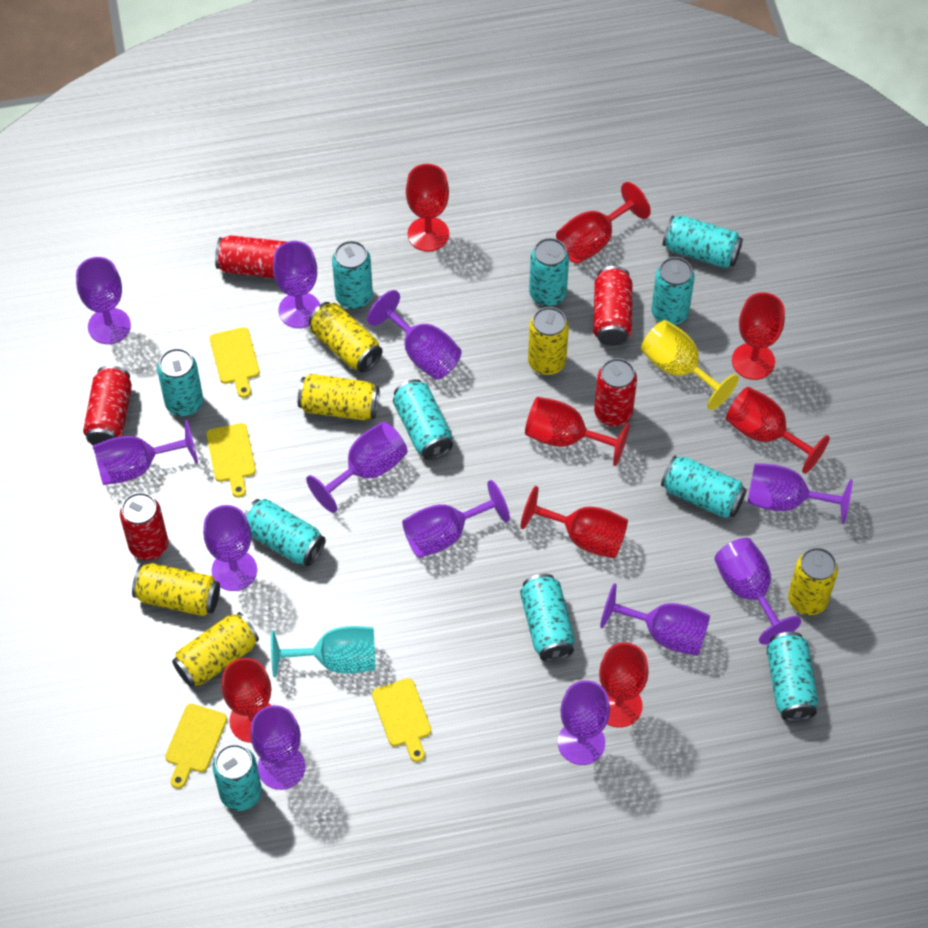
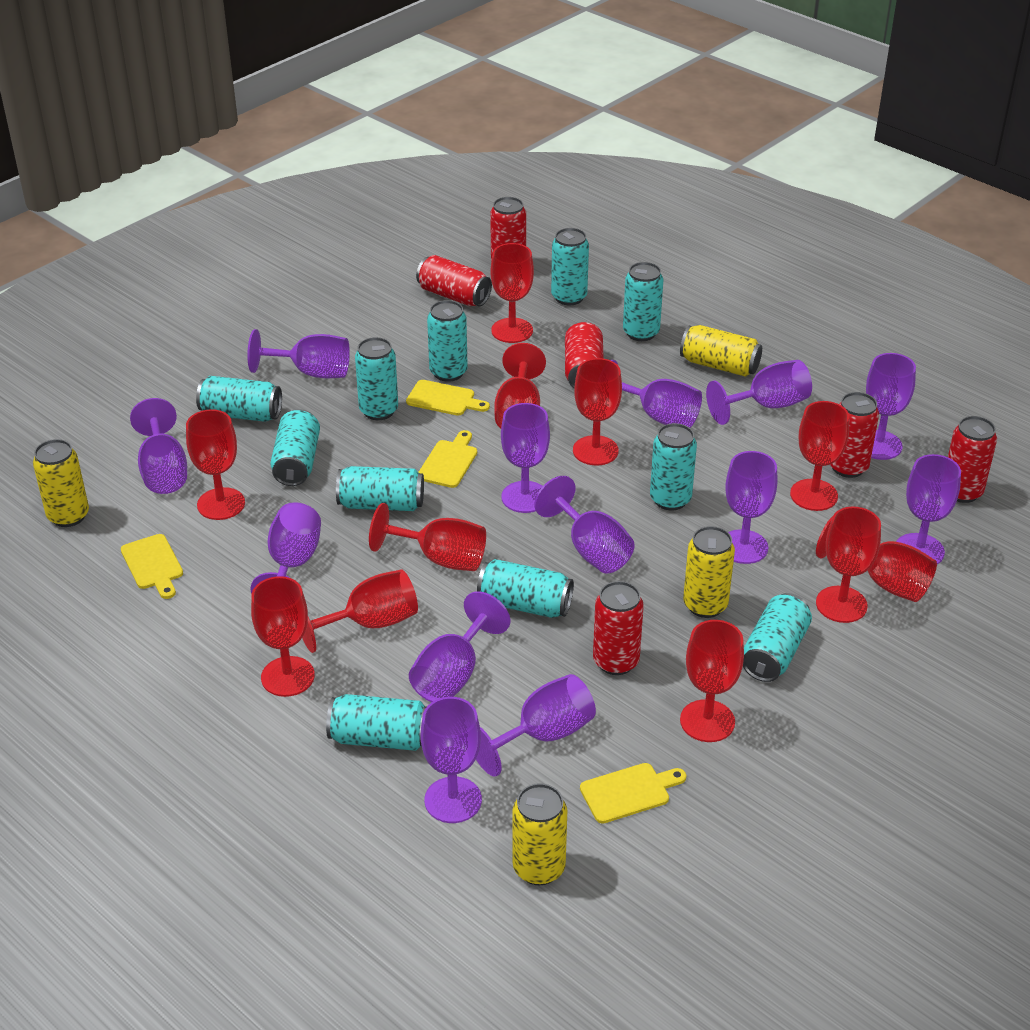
purple goblet: [76,257,131,344] [93,420,198,485] [203,505,257,591] [250,705,305,790] [273,241,320,328] [306,422,408,513] [367,290,462,379] [402,480,510,558] [558,680,610,765] [600,583,710,656] [714,538,801,645] [747,463,853,524] = 12 -> [130,398,187,494] [247,329,350,378] [250,502,321,594] [409,591,510,702] [420,697,482,823] [476,674,596,777] [501,403,550,513] [535,476,635,573] [611,360,702,428] [706,360,812,425] [725,451,778,564] [866,353,916,460] [896,454,961,564] = 13
red can: [83,365,132,445] [120,492,168,560] [215,235,287,278] [593,266,632,346] [594,358,637,426] = 5 -> [416,255,492,307] [490,197,526,260] [565,322,604,389] [593,581,644,675] [830,392,879,478] [948,416,997,503] = 6
red goblet: [222,658,271,743] [406,164,449,252] [521,486,628,559] [525,397,630,466] [556,182,651,263] [599,643,649,728] [726,387,830,474] [732,292,785,380] = 8 -> [186,409,245,520] [251,576,315,697] [302,570,418,653] [369,503,486,571] [491,243,534,343] [494,343,546,429] [573,358,622,466] [680,620,744,742] [790,401,849,511] [816,507,881,623] [816,516,937,602] = 11
turquoise goblet: [271,626,375,677] = 1 -> none = 0
yellow can: [132,563,220,616] [172,612,259,687] [298,374,379,420] [309,302,383,373] [528,307,569,375] [788,547,838,615] = 6 -> [33,439,89,527] [512,783,567,885] [680,325,762,377] [683,526,735,618] = 4
yellow goblet: [641,320,739,410] = 1 -> none = 0

